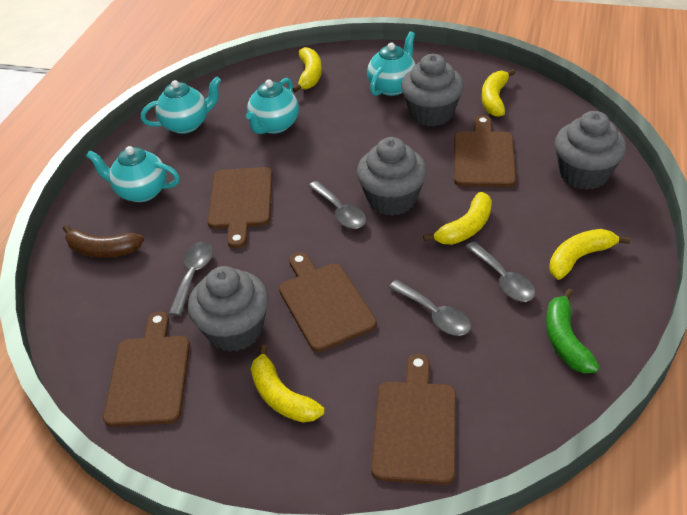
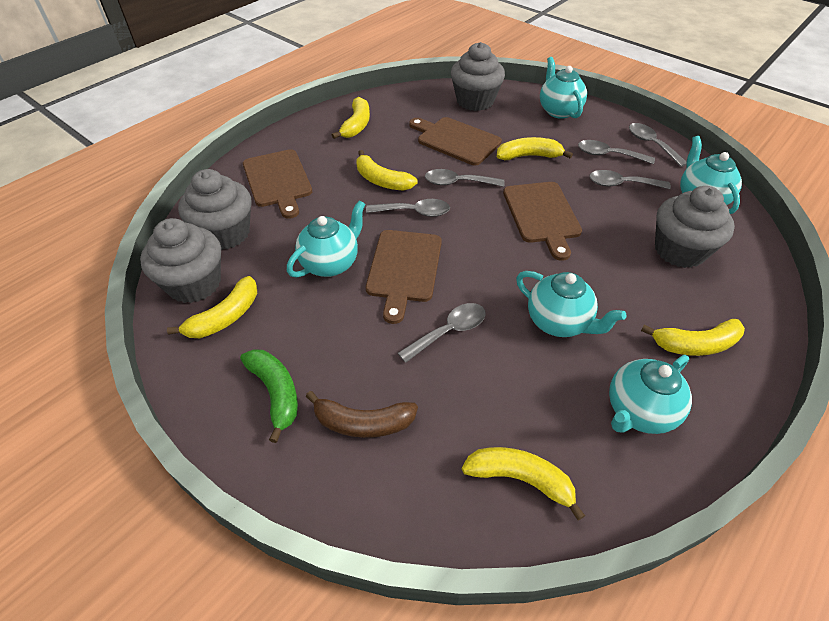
brown cutting board: [103,311,190,427] [208,167,272,249] [279,252,377,352] [371,354,456,485] [454,115,516,187] = 5 -> [243,149,312,219] [366,230,442,324] [409,117,502,165] [503,182,582,261] = 4
grey spoon: [169,242,213,316] [309,181,366,229] [388,280,471,336] [465,241,535,302] = 4 -> [366,199,450,217] [398,303,486,363] [425,169,505,187] [578,140,655,164] [589,170,671,189] [629,123,686,167] = 6
turquoise teapot: [86,146,180,202] [141,76,221,134] [246,78,299,134] [367,31,416,96] = 4 -> [287,200,365,278] [516,271,627,337] [540,57,587,119] [609,355,692,434] [680,136,742,214] = 5
yellow banana: [251,345,324,423] [293,47,322,92] [423,192,492,245] [482,69,515,117] [549,229,630,280] = 5 -> [167,276,257,338] [332,97,370,139] [356,150,418,191] [462,447,585,521] [497,137,573,160] [641,319,745,356] = 6

